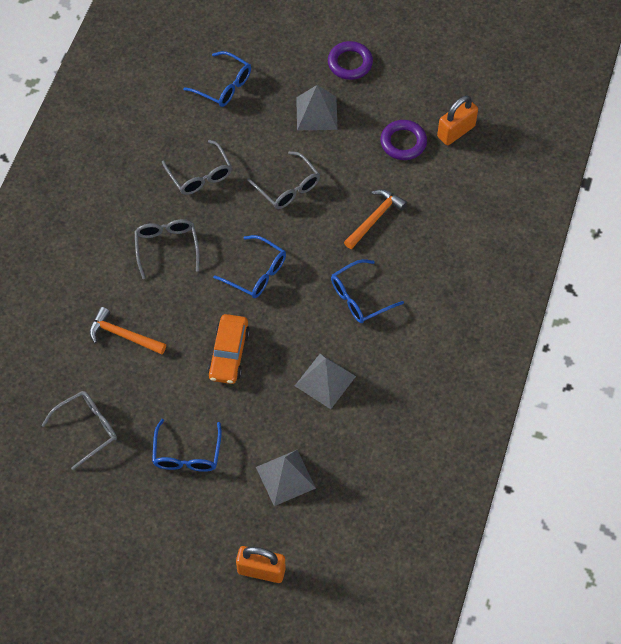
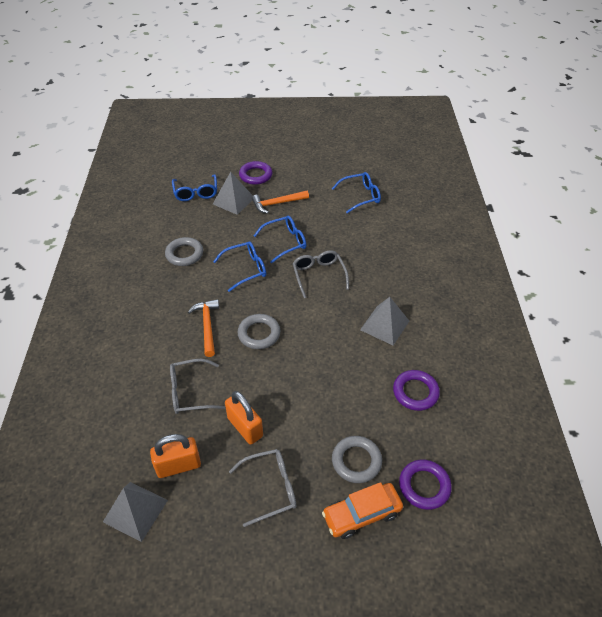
grey glasses: [41,391,117,470] [134,219,200,279] [162,140,232,195] [247,151,320,209] = 4 -> [170,359,225,414] [229,449,296,527] [293,250,349,298] = 3
grey ring: none = 0 -> [165,237,203,266] [237,314,280,349] [332,436,382,483] = 3
purple ring: [328,41,373,80] [380,120,427,160] = 2 -> [239,161,272,185] [393,370,440,411] [399,460,452,510] = 3

